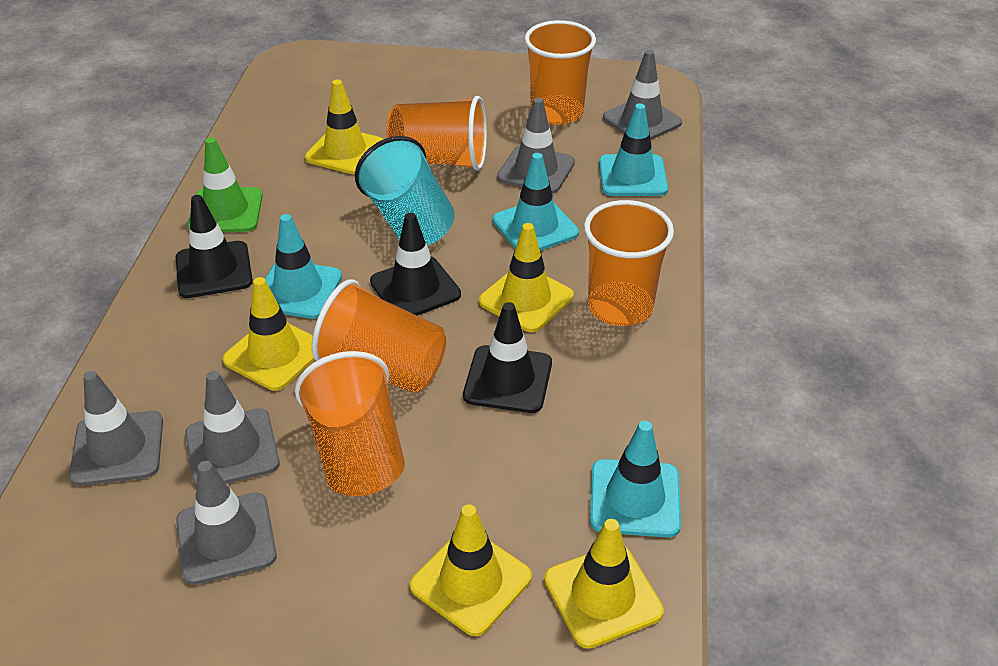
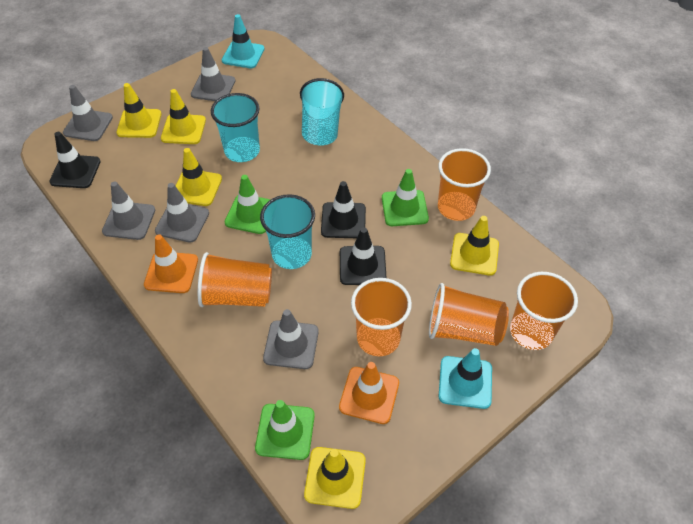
green traffic cone: [188,137,263,232] = 1 -> [225,175,271,234] [255,400,315,460] [382,169,429,226] = 3
orange traffic cone: none = 0 -> [144,234,198,293] [339,362,399,424] = 2
turquoise cup: [355,136,455,246] = 1 -> [211,93,260,162] [260,194,315,269] [300,78,344,146] = 3
turquoise traffic cone: [265,214,342,319] [493,153,579,251] [590,421,681,537] [599,103,668,196] = 4 -> [222,14,265,68] [439,348,492,409] = 2

